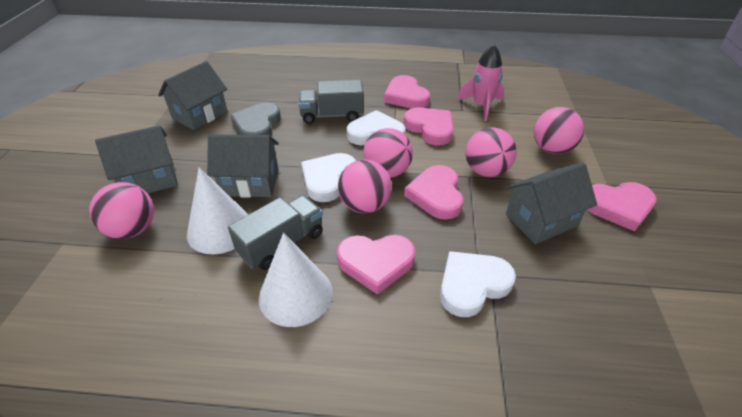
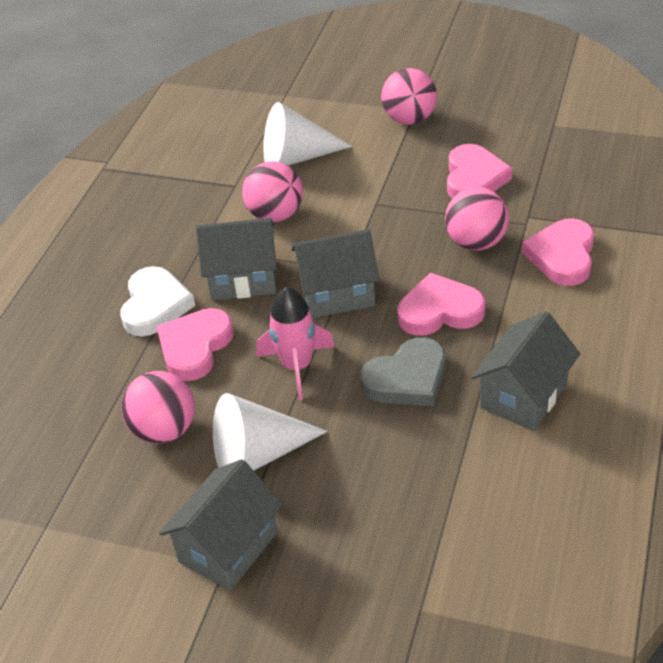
grey truck: [228,195,323,270] [298,80,364,124] = 2 -> none = 0
pink ball: [89,182,154,239] [338,160,391,213] [363,128,413,178] [466,127,516,177] [534,107,584,154] = 5 -> [122,371,195,444] [242,161,303,222] [381,68,437,125] [445,187,509,250] = 4
pink heart: [337,235,415,295] [384,75,430,109] [404,107,453,146] [404,165,463,220] [587,182,657,231] = 5 -> [156,308,234,381] [398,273,485,336] [447,144,513,199] [522,218,594,286] = 4
white heart: [301,153,356,202] [347,110,405,145] [440,251,516,317] = 3 -> [120,266,195,336] = 1

